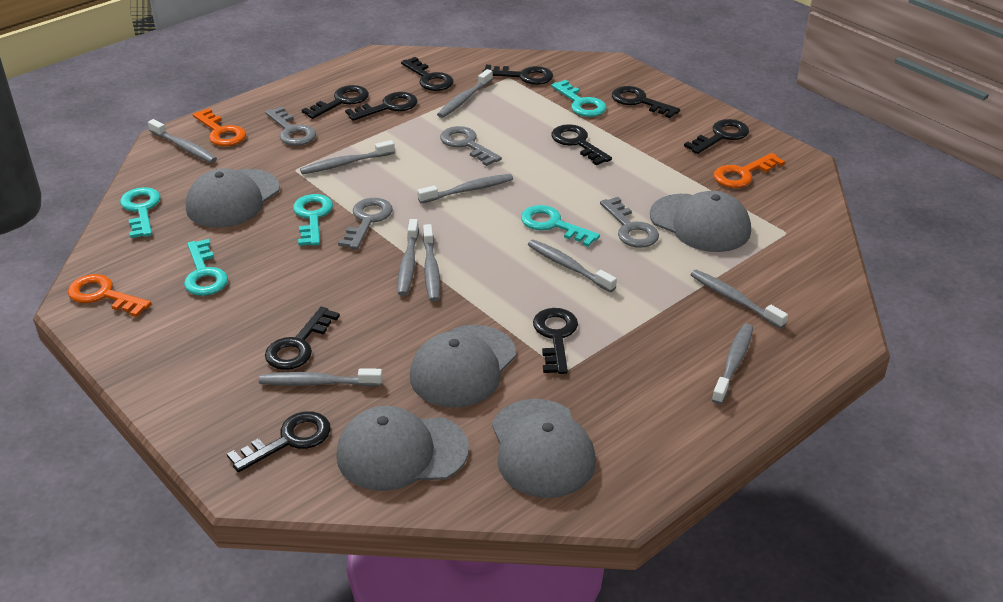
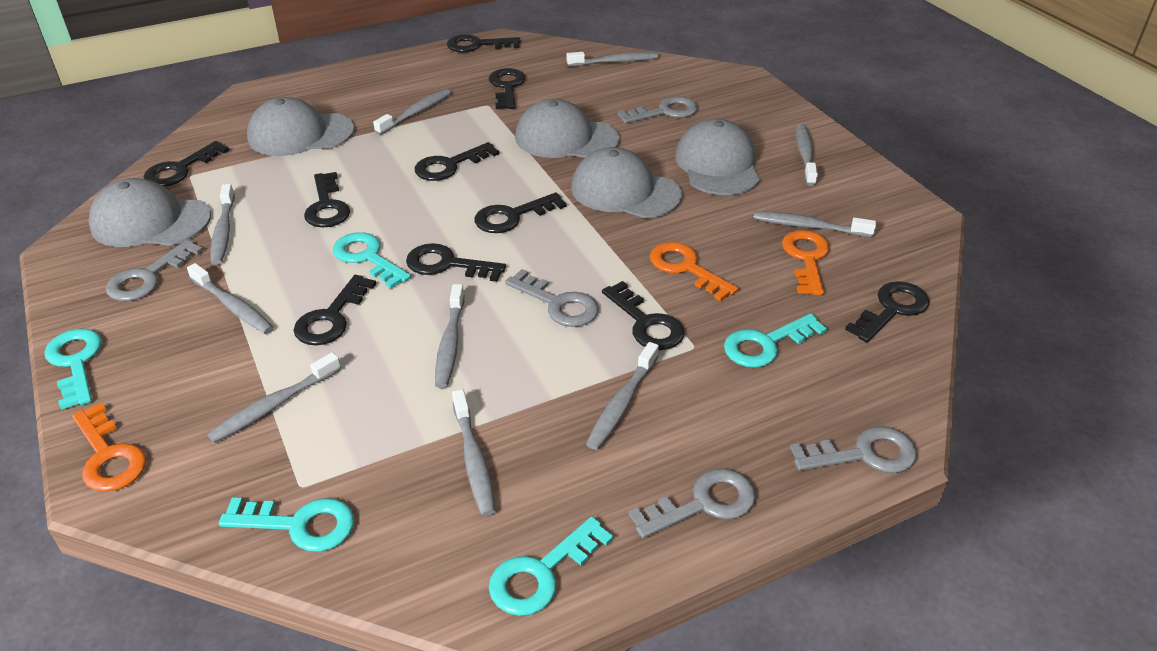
grey key: [265,106,316,146] [338,198,393,249] [440,126,502,166] [600,197,659,248] = 4 -> [106,240,203,301] [505,269,599,327] [618,96,698,124] [629,468,756,539] [790,426,917,473] = 5

